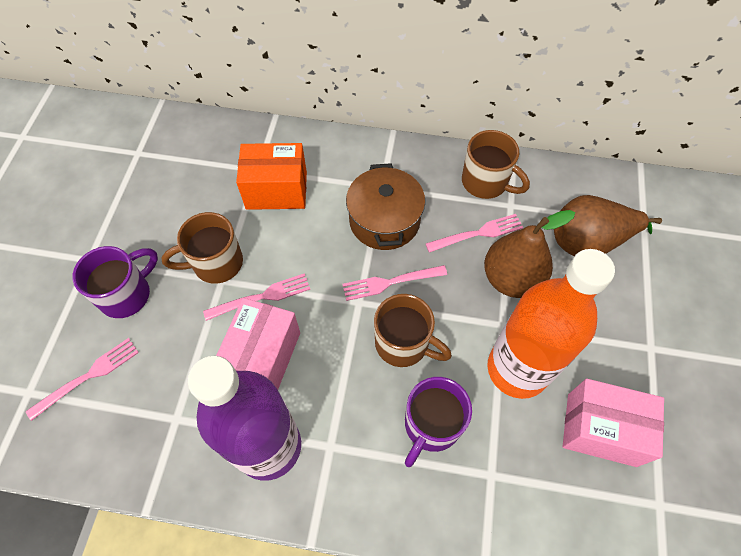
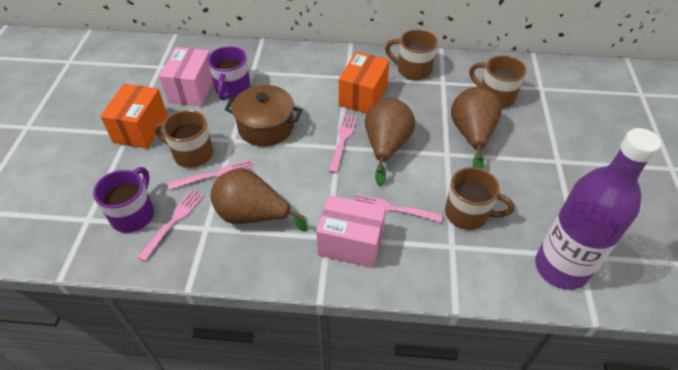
brown mug: [161,212,243,284] [374,294,452,367] [462,130,530,199] = 3 -> [154,110,213,168] [385,29,438,80] [445,167,514,230] [469,55,526,108] = 4
brown pear: [484,210,575,298] [554,195,662,256] = 2 -> [210,168,307,232] [365,98,415,187] [451,87,502,169] = 3
orange bottle: [487,249,615,399] = 1 -> none = 0
orange box: [236,143,307,210] = 1 -> [100,84,168,149] [339,52,390,113] = 2

